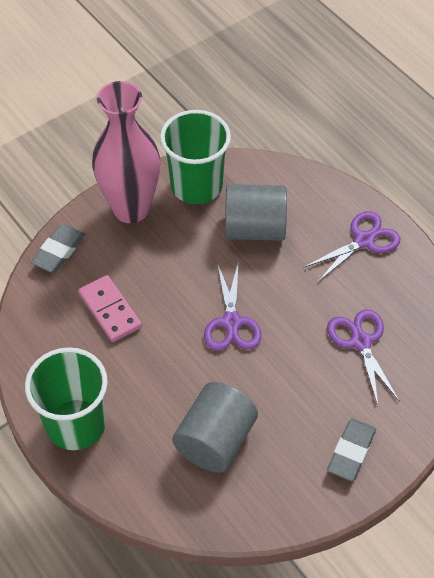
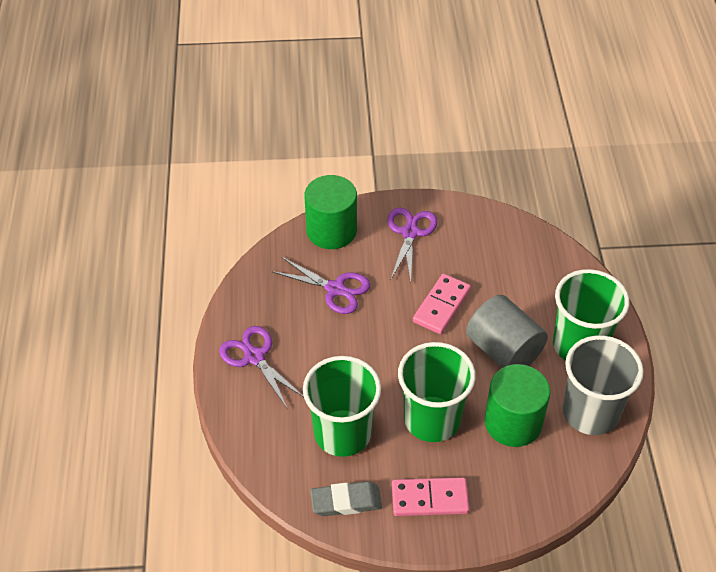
green cup: [25,347,108,450] [160,110,231,204] = 2 -> [303,356,381,457] [398,342,476,442] [553,269,629,361] = 3
green cylinder: none = 0 -> [305,175,357,249] [484,364,550,447] = 2
grey cup: none = 0 -> [562,335,644,435] = 1
grey cylinder: [172,382,258,473] [225,184,287,241] = 2 -> [466,295,548,368] = 1
grey eraser: [31,224,85,272] [327,419,376,481] = 2 -> [310,481,382,516] = 1
pink domino: [78,275,142,342] = 1 -> [392,477,469,516] [413,274,471,334] = 2
pink vase: [92,81,160,223] = 1 -> none = 0

